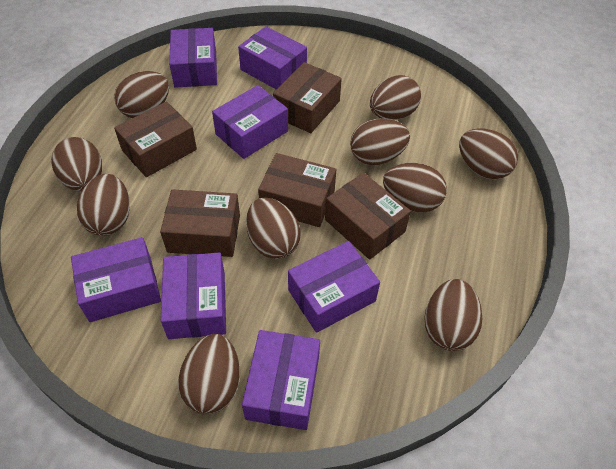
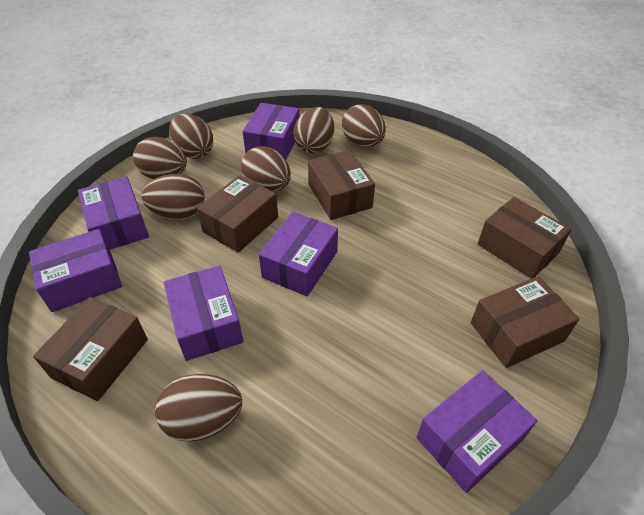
brown egg: [51,137,102,191] [77,174,130,236] [114,71,169,118] [178,334,240,414] [246,197,300,259] [350,118,410,165] [370,75,421,120] [383,163,447,213] [424,279,482,351] [459,128,518,180] = 10 -> [133,137,187,179] [142,174,205,219] [155,374,242,442] [169,114,213,159] [241,146,291,192] [293,107,334,153] [342,104,386,147] = 7
purple box: [71,237,161,322] [161,252,226,339] [169,28,217,88] [212,85,288,159] [238,26,307,89] [242,330,320,430] [288,241,380,333] = 7 -> [29,229,122,312] [78,176,149,250] [164,266,244,361] [243,103,300,160] [259,212,338,296] [416,370,537,493] = 6

